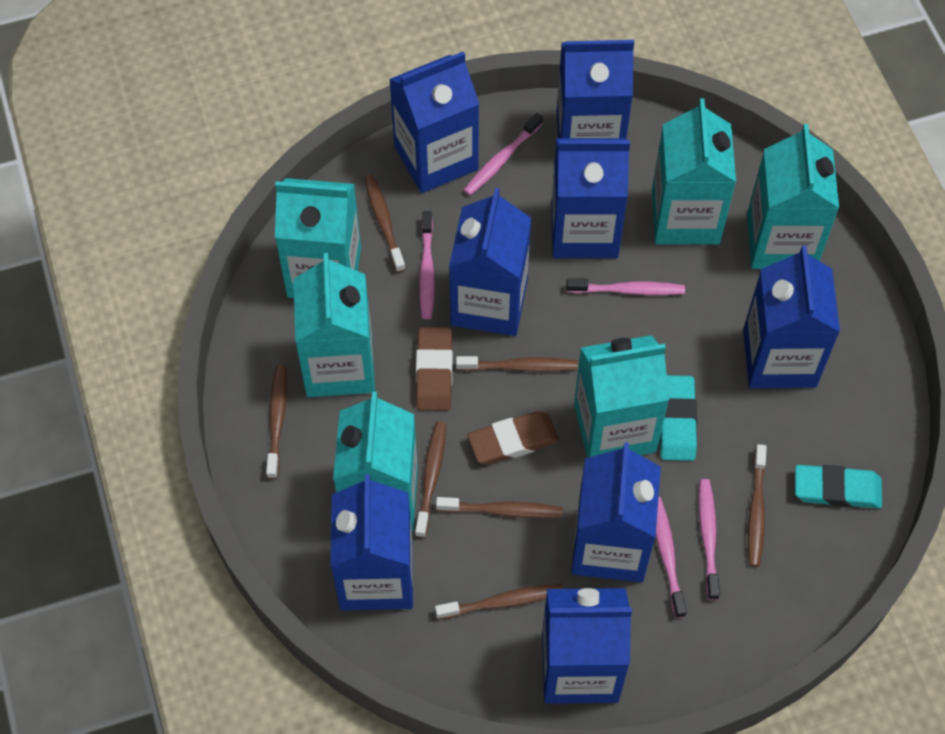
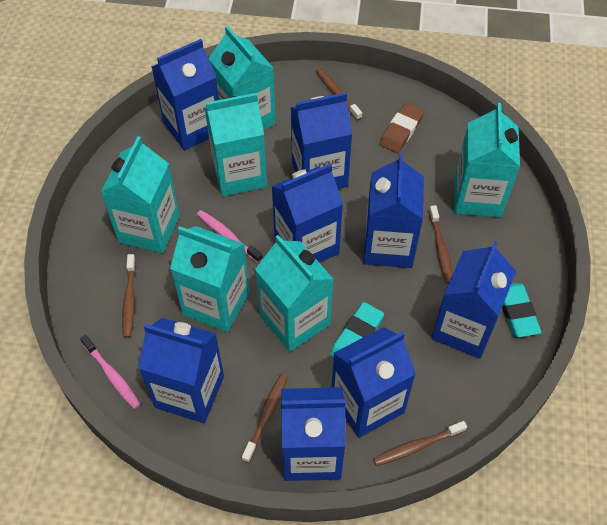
brown eraser: [416,327,453,411] [467,411,559,465] = 2 -> [379,103,424,153] = 1
brown toothbrush: [266,365,287,479] [364,175,406,273] [415,421,446,538] [435,584,563,619] [436,497,563,518] [456,356,577,372] [748,444,767,567] = 7 -> [122,254,136,338] [242,374,288,463] [316,68,362,121] [373,421,467,466] [429,205,453,283] = 5
pink toothbrush: [419,211,435,319] [463,113,543,196] [566,278,685,295] [656,497,687,618] [698,479,720,600] = 5 -> [80,335,141,409] [197,210,263,263] = 2

